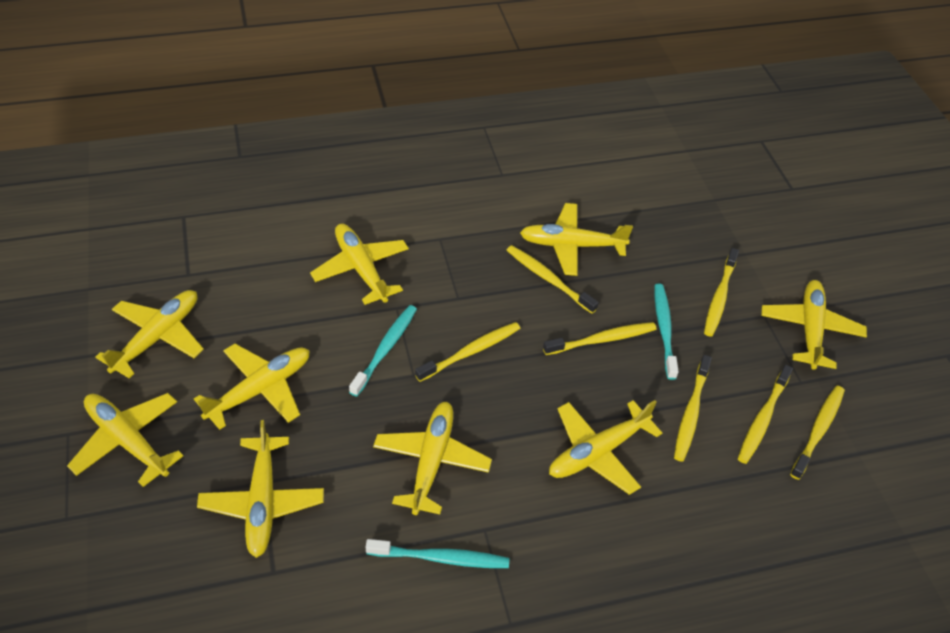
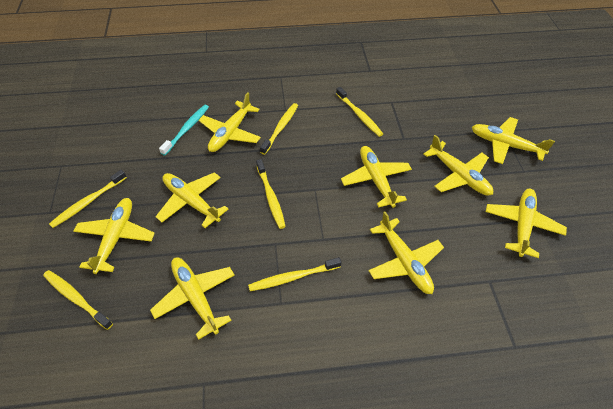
turquoise toothbrush: [349,305,417,397] [366,539,509,568] [655,283,679,380] = 3 -> [159,105,209,155] = 1
yellow toothbrush: [415,322,521,382] [507,245,599,314] [543,322,657,355] [674,355,712,462] [704,248,739,337] [738,365,793,464] [790,386,845,480] = 7 -> [43,270,113,330] [49,170,127,228] [248,257,342,291] [256,159,286,229] [260,103,298,155] [336,87,383,137] = 6

